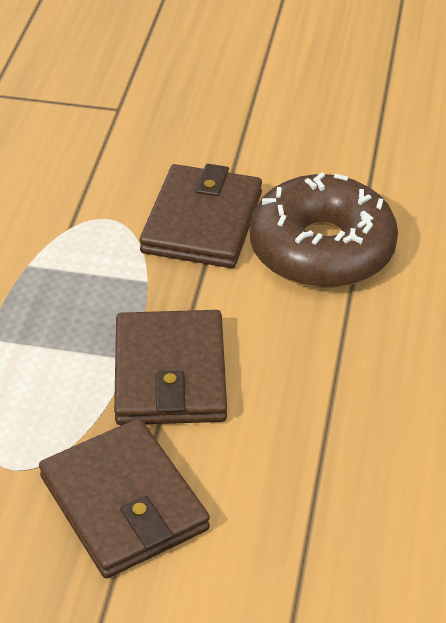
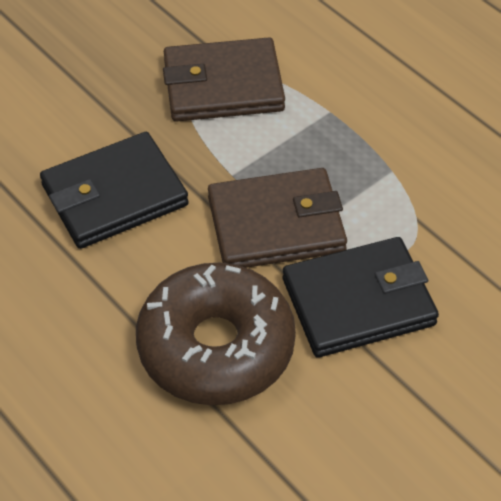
black wallet: none = 0 -> [40,132,189,249] [282,237,439,358] = 2
brown wallet: [39,418,210,579] [114,310,227,425] [140,164,262,268] = 3 -> [163,38,285,122] [208,168,347,268] = 2

